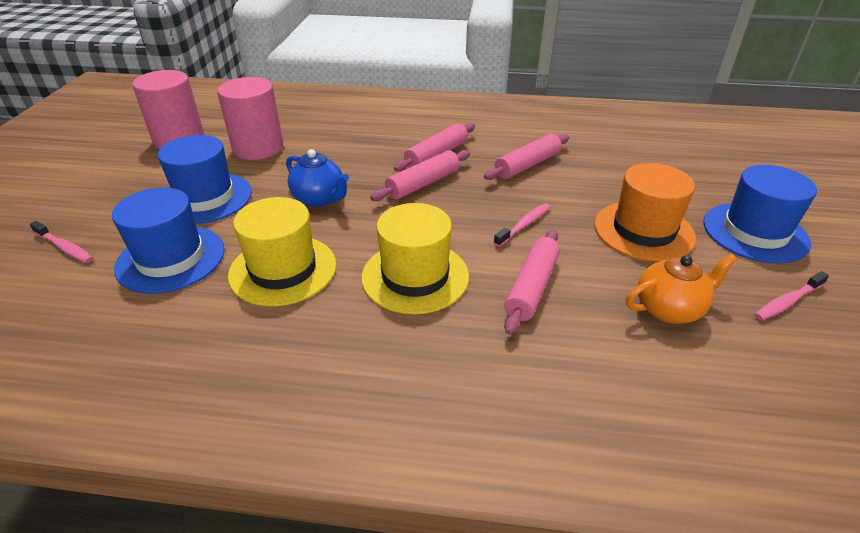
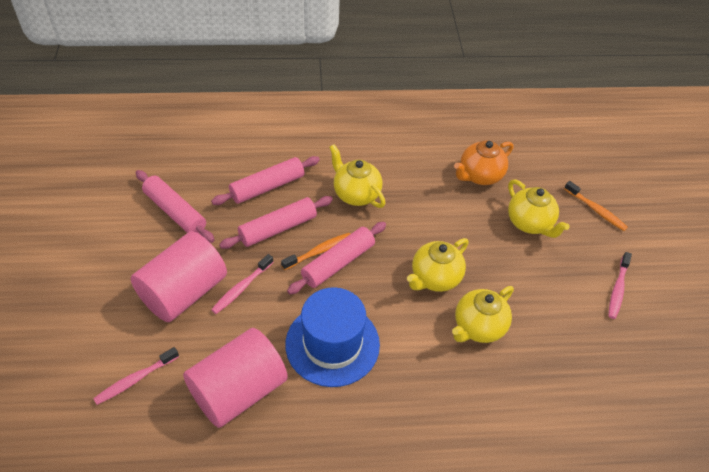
blue hat: [112,188,225,294] [158,135,252,224] [703,165,817,263] = 3 -> [285,287,380,387] = 1
blue teapot: [286,149,349,207] = 1 -> none = 0
orange hat: [594,163,696,262] = 1 -> none = 0
orange toothbrush: none = 0 -> [281,233,350,270] [564,181,628,231] = 2
yellow hat: [228,197,336,307] [361,203,469,314] = 2 -> none = 0
yellow teapot: none = 0 -> [329,144,385,208] [407,238,469,292] [452,286,514,343] [508,179,570,238] = 4

